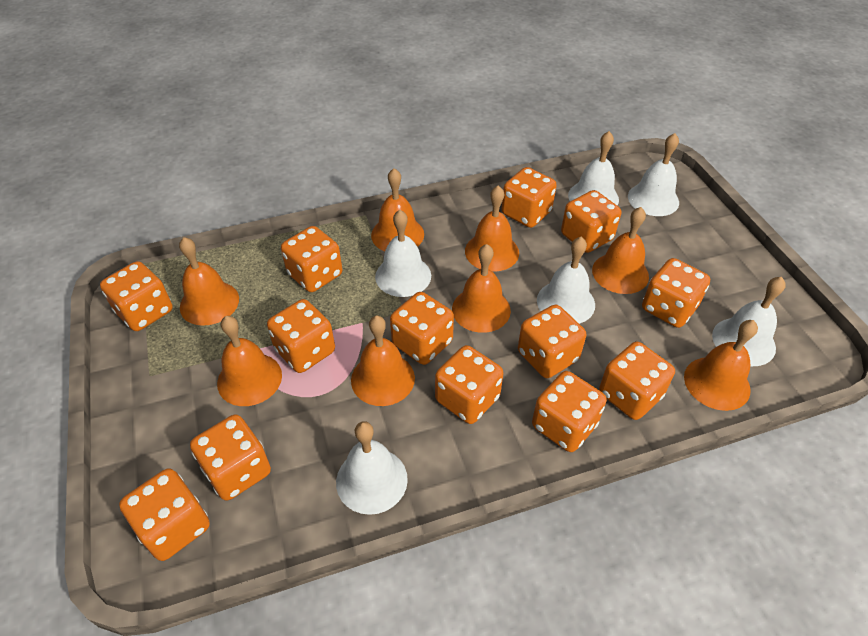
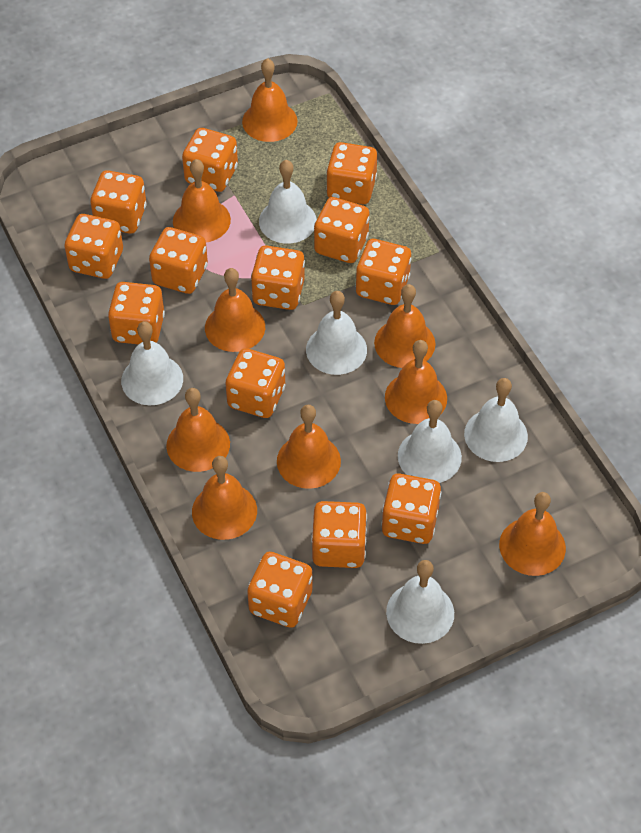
orange bell: [179,237,239,326] [217,316,282,406] [351,315,415,406] [371,168,424,251] [452,244,511,333] [465,185,519,272] [592,207,649,294] [684,320,758,411] = 8 -> [166,388,230,472] [173,159,231,242] [192,456,257,540] [205,268,265,352] [242,58,298,142] [277,405,341,489] [374,284,435,368] [385,340,447,424] [499,492,566,576] = 9

